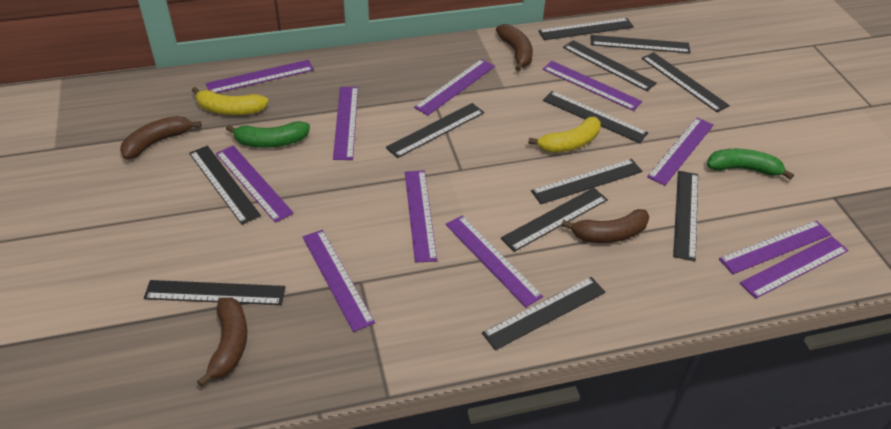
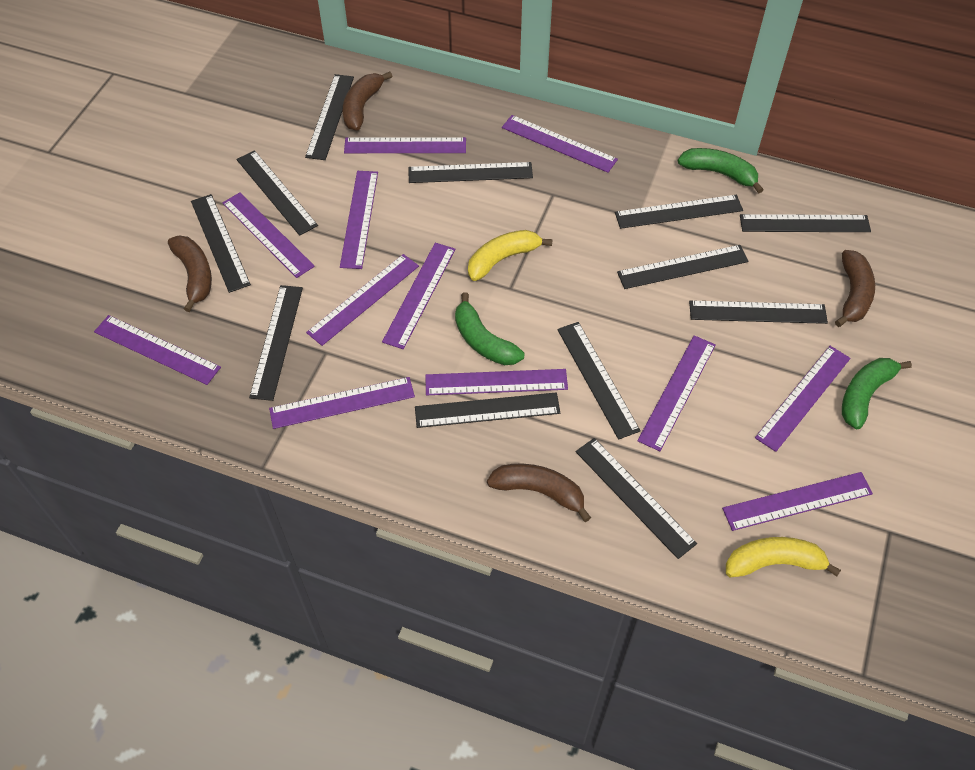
green banana: [226,121,310,148] [707,149,794,180] = 2 -> [455,292,525,365] [678,148,764,194] [842,358,912,429] = 3
purple ruler: [206,60,314,93] [216,145,294,223] [303,230,375,332] [333,87,358,160] [405,171,437,263] [414,59,495,116] [446,215,543,307] [543,61,642,111] [647,117,713,186] [719,220,831,274] [740,236,848,299] = 11 -> [94,315,221,385] [223,192,315,278] [269,377,415,429] [306,254,419,346] [340,171,378,269] [344,137,466,153] [382,243,455,349] [425,369,568,395] [502,115,618,173] [637,335,716,451] [722,472,873,531] [755,346,850,452] = 12

